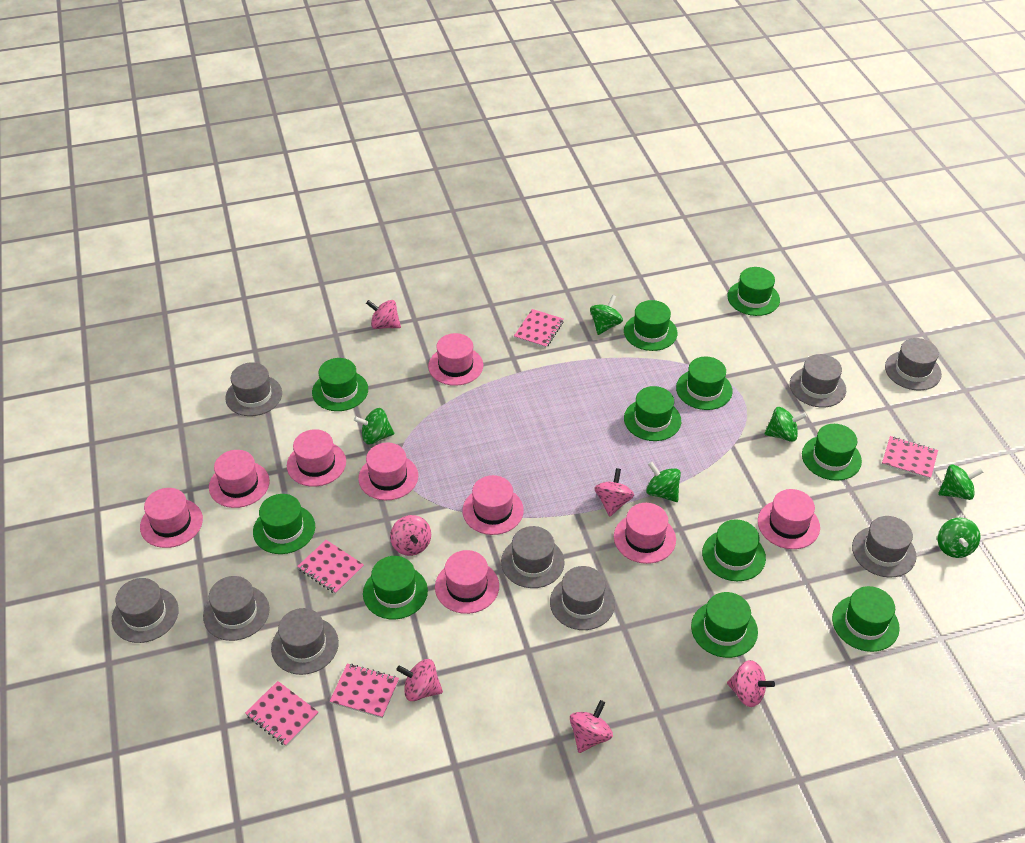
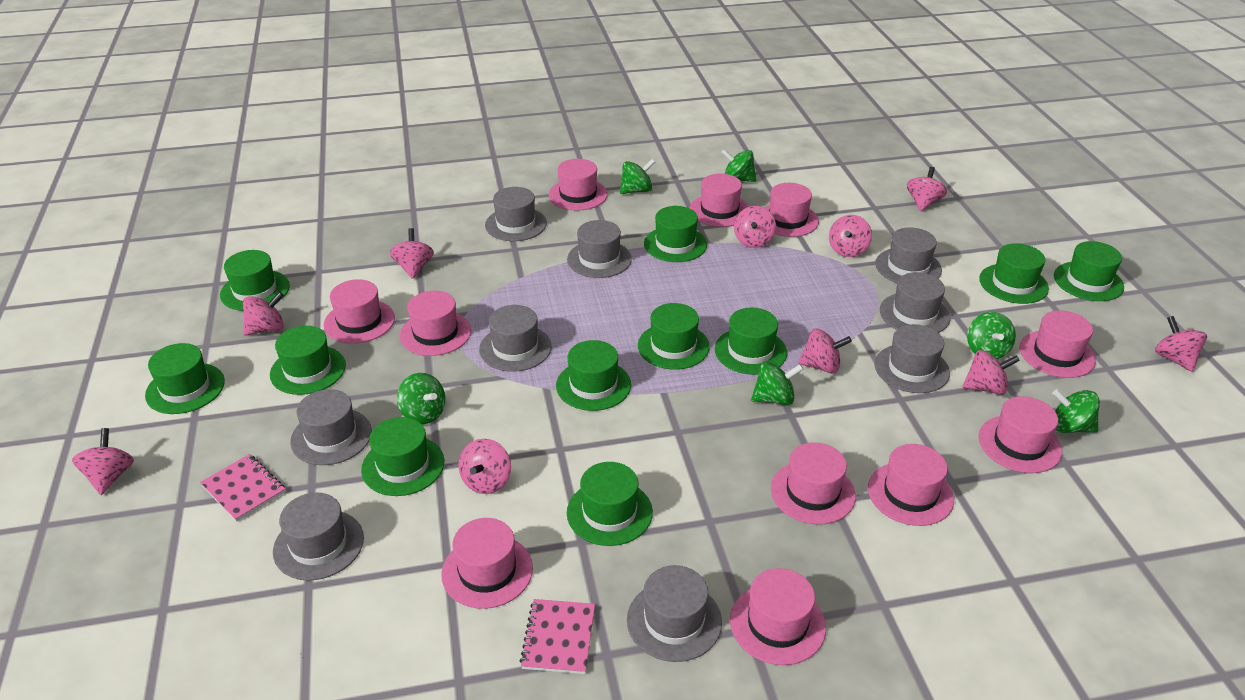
pink hat: [140,488,203,548] [209,450,270,508] [287,429,346,487] [358,443,418,500] [428,333,483,386] [435,550,499,614] [462,475,524,535] [614,503,676,564] [758,489,820,549] = 9 -> [324,279,395,344] [400,291,471,356] [441,518,533,609] [549,159,608,210] [690,174,749,227] [730,568,826,665] [764,183,819,237] [771,442,856,524] [868,444,954,526] [978,396,1062,473] [1020,310,1096,378] = 11
pink notebook: [245,681,318,746] [297,540,364,594] [330,663,399,718] [514,309,564,348] [882,436,938,479] = 5 -> [200,454,286,522] [520,599,595,674] = 2
pink spinning top: [366,300,401,329] [390,515,431,556] [396,659,443,701] [570,700,613,753] [595,468,634,517] [727,660,775,707] = 6 -> [72,428,134,495] [243,292,284,336] [390,228,434,279] [458,439,511,494] [734,206,776,248] [798,329,852,373] [829,215,872,257] [907,167,947,211] [962,350,1020,395] [1155,316,1207,372] = 10

